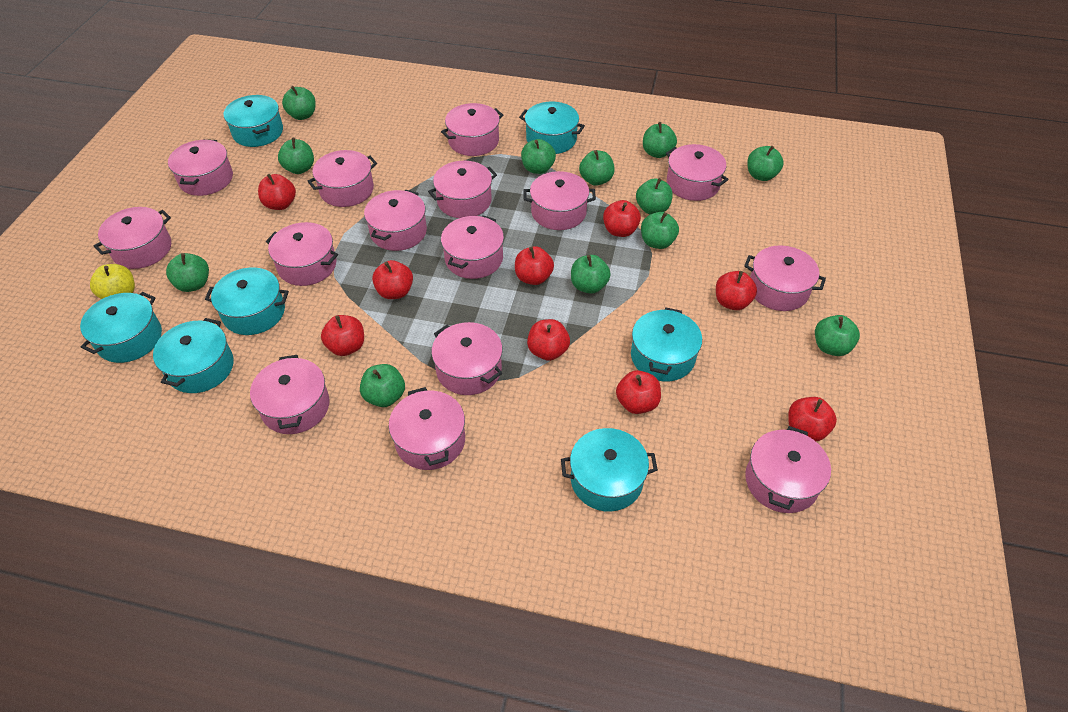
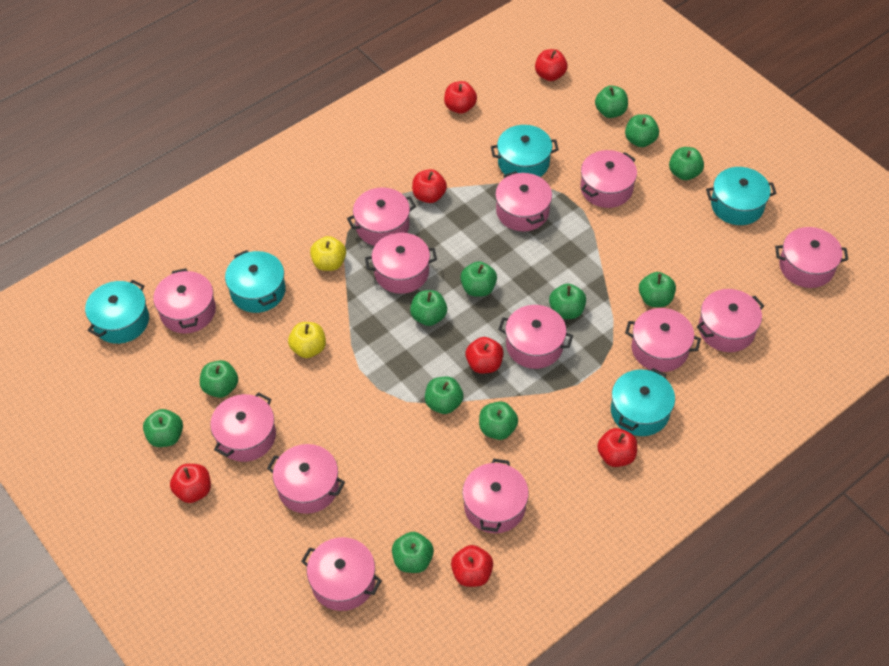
pink pot: [94,207,171,269] [168,139,233,196] [250,355,330,434] [266,222,338,286] [307,150,377,207] [364,190,427,251] [389,387,465,470] [428,161,497,218] [432,322,503,395] [441,103,503,156] [441,215,504,279] [524,171,596,230] [666,144,729,201] [744,245,826,311] [745,426,831,513] = 15 -> [153,268,216,334] [210,392,276,462] [267,444,345,514] [301,537,382,611] [347,187,416,246] [365,233,437,294] [462,459,529,533] [495,171,552,231] [498,305,573,369] [580,150,637,208] [625,308,701,372] [697,289,764,352] [775,227,848,288] = 13
red apple: [258,174,296,210] [321,315,364,356] [372,260,413,299] [515,246,554,285] [527,319,570,361] [603,200,641,237] [616,370,661,414] [716,271,757,310] [788,397,837,442] = 9 -> [170,464,211,503] [412,169,447,203] [444,81,477,114] [451,545,493,587] [465,337,504,373] [535,49,568,81] [597,428,637,467] = 7
turquoise pot: [80,292,162,363] [153,318,234,393] [205,267,289,335] [224,95,283,147] [519,101,585,154] [561,428,658,512] [631,307,702,381] = 7 -> [85,280,149,344] [225,250,286,313] [491,125,559,177] [611,368,675,436] [706,167,777,225] = 5
yellow apple: [90,264,135,299] = 1 -> [288,322,326,358] [310,236,346,271] = 2

